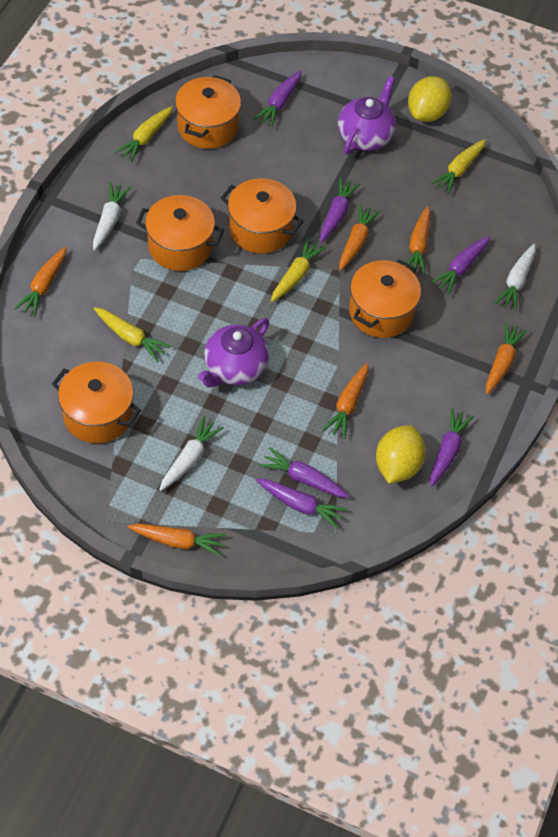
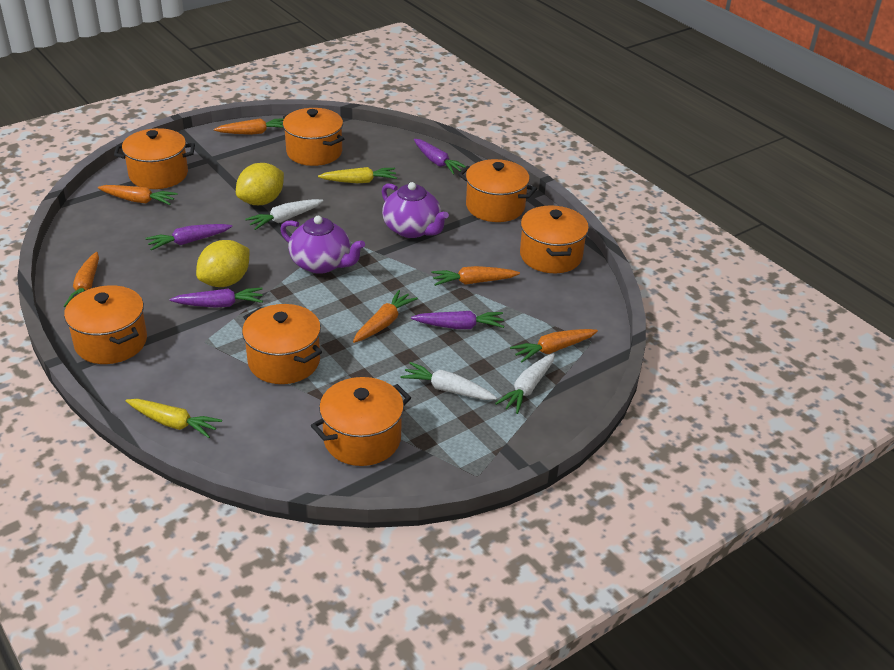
orange pot: [52,361,141,444] [136,195,224,271] [175,75,241,149] [221,178,304,254] [349,259,421,338] = 5 -> [64,285,147,364] [114,128,195,189] [242,304,322,384] [283,108,344,166] [311,377,411,466] [458,159,537,222] [520,205,589,273] = 7
purple carrot: [254,70,302,127] [256,479,348,529] [259,447,349,498] [320,177,360,242] [430,408,474,487] [431,236,490,295] = 6 -> [145,224,232,251] [170,288,263,308] [411,311,504,329] [414,139,466,175] = 4
yellow carrot: [94,307,171,362] [115,106,173,162] [271,238,327,302] [431,139,486,194] = 4 -> [126,399,222,438] [318,167,397,183] = 2

